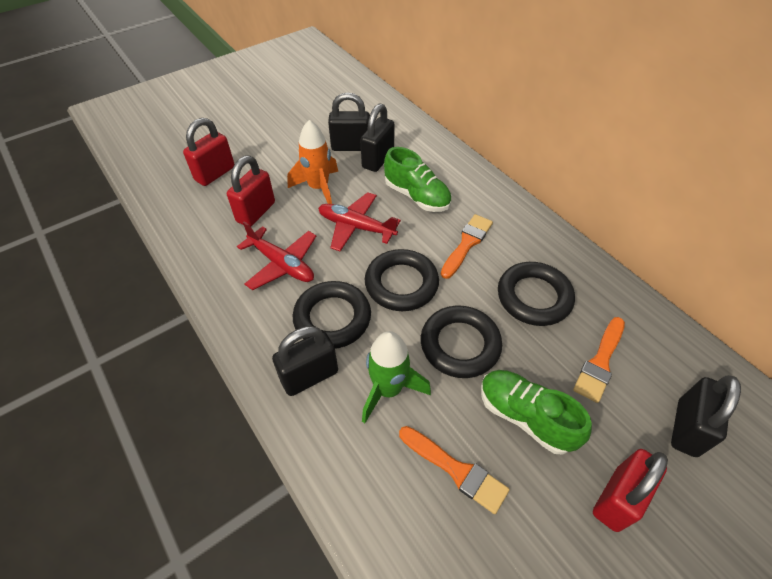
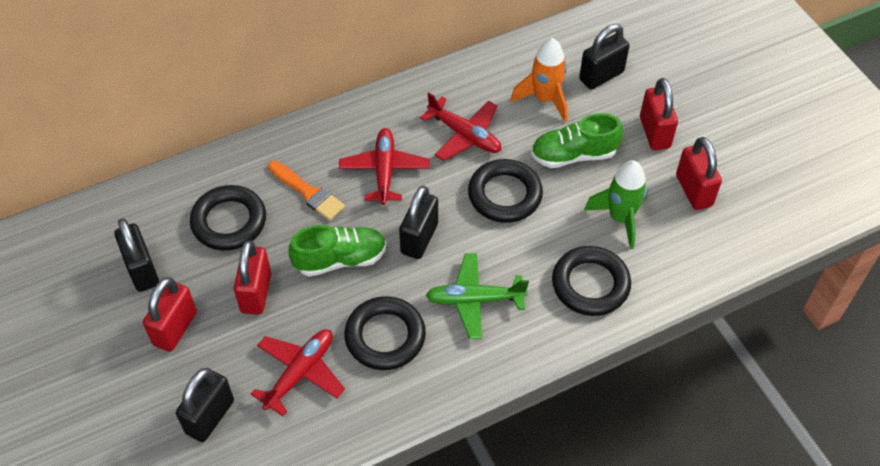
green plane: none = 0 -> [425,253,529,339] = 1
orange brush: [399,426,510,514] [441,214,493,279] [573,317,625,403] = 3 -> [268,161,345,221] = 1
red padlock: [183,118,234,186] [227,155,275,227] [593,449,668,532] = 3 -> [143,277,197,352] [234,240,271,315] [640,78,678,150] [676,137,722,210] = 4
red plane: [237,221,316,290] [318,192,401,252] = 2 -> [251,329,345,416] [339,128,430,205] [420,93,501,161] = 3

